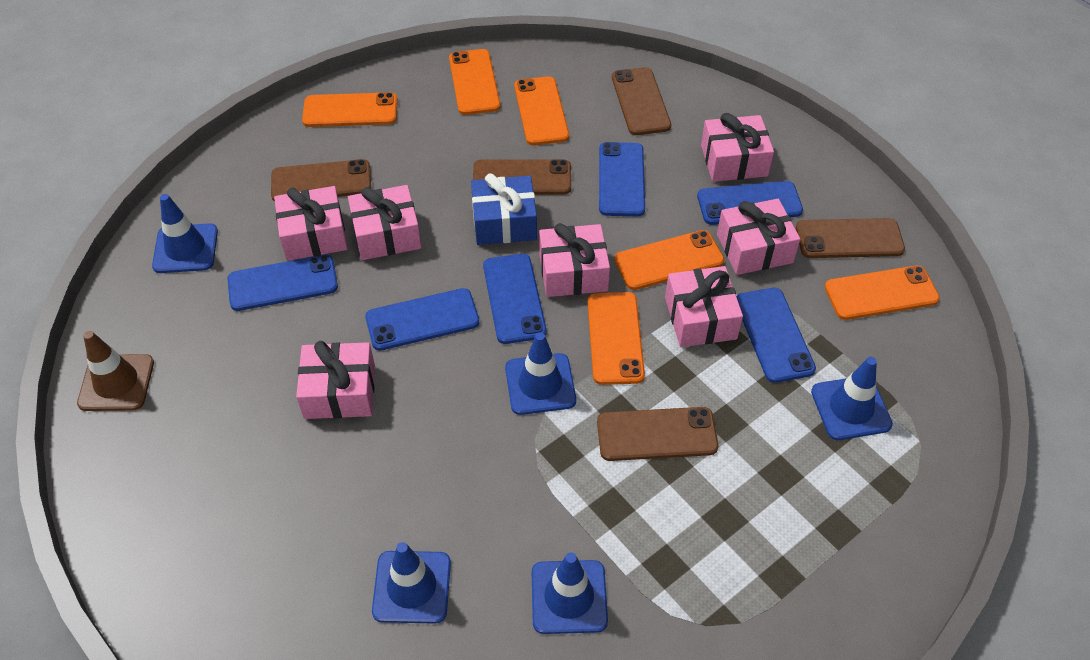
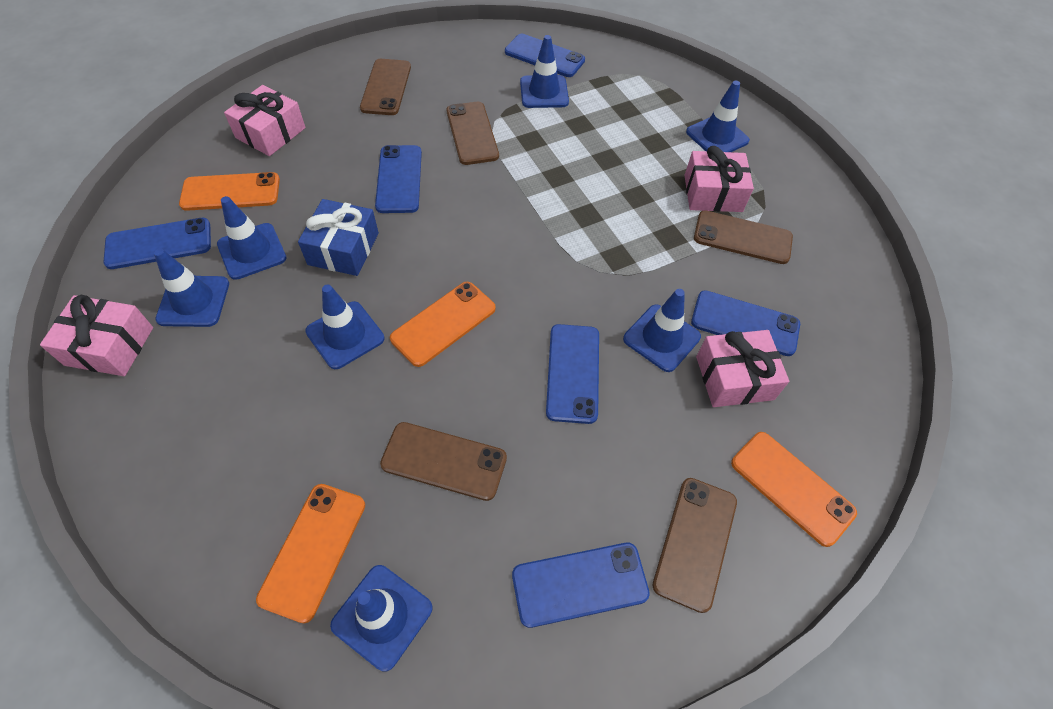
blue traffic cone: [152,194,218,273] [372,542,451,624] [505,332,576,415] [532,553,608,634] [811,357,893,440] = 5 -> [154,249,229,327] [217,196,286,280] [305,285,385,369] [330,565,433,672] [520,35,569,108] [623,289,701,372] [686,80,750,152] = 7
brown traffic cone: [77,331,154,411] = 1 -> none = 0
orange phone: [302,92,398,127] [449,49,501,115] [514,76,569,145] [588,292,645,385] [614,230,724,290] [825,266,940,320] = 6 -> [179,172,280,211] [256,484,365,623] [390,282,496,367] [731,432,857,547] = 4
pink gift: [274,186,348,261] [296,341,375,419] [348,185,421,260] [539,223,610,297] [665,266,743,347] [701,113,774,182] [717,199,800,275] = 7 -> [40,295,153,376] [224,85,306,156] [684,146,754,212] [696,330,789,407] = 4

